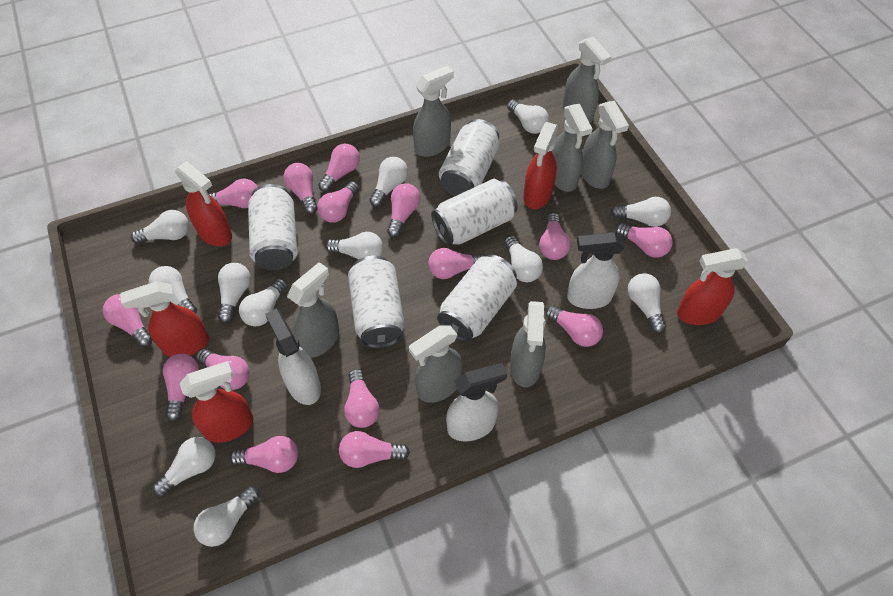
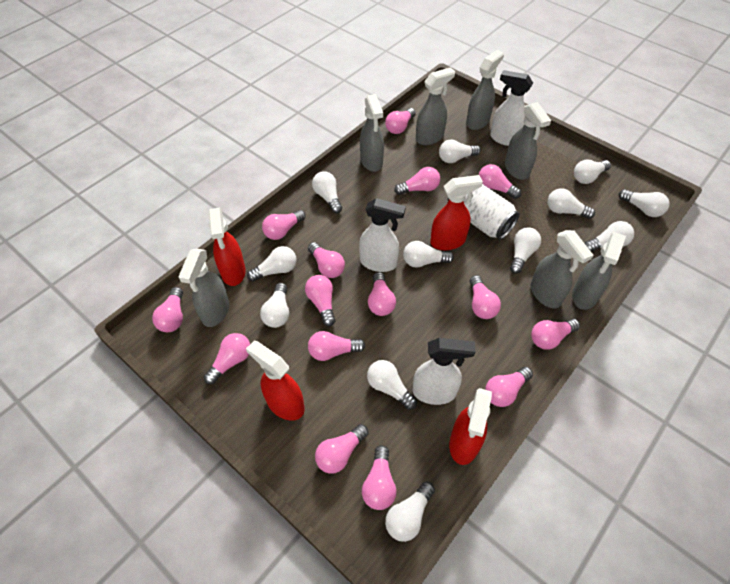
red spray bottle: [120,281,209,357] [175,161,232,246] [180,361,254,443] [523,122,558,209] [677,248,749,325] = 5 -> [208,207,246,286] [246,341,305,421] [430,175,483,250] [449,388,492,465] = 4
white can: [248,184,298,270] [348,256,405,348] [431,179,518,246] [437,255,517,342] [439,119,499,196] = 5 -> [448,184,520,240] = 1

